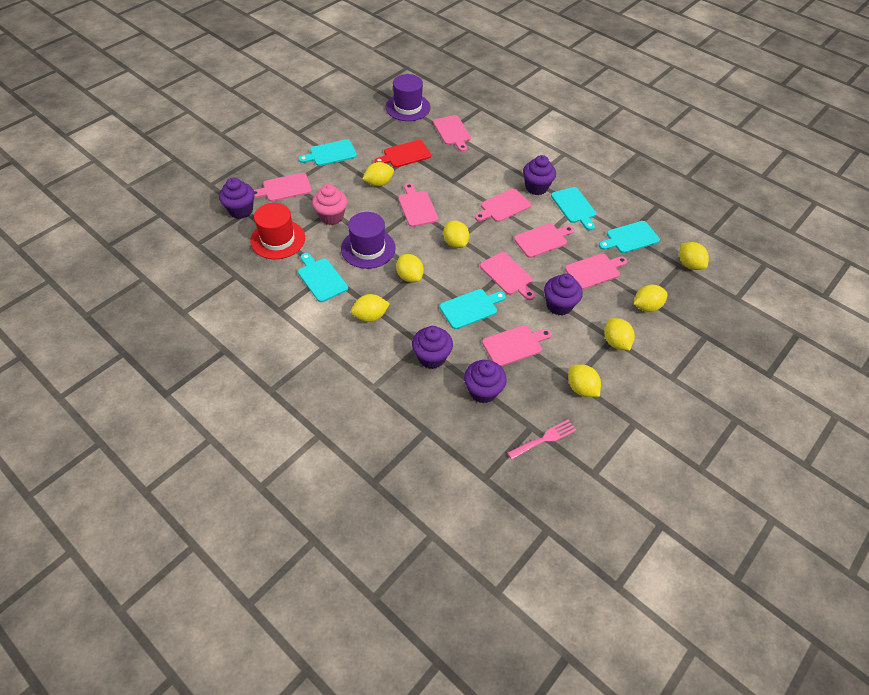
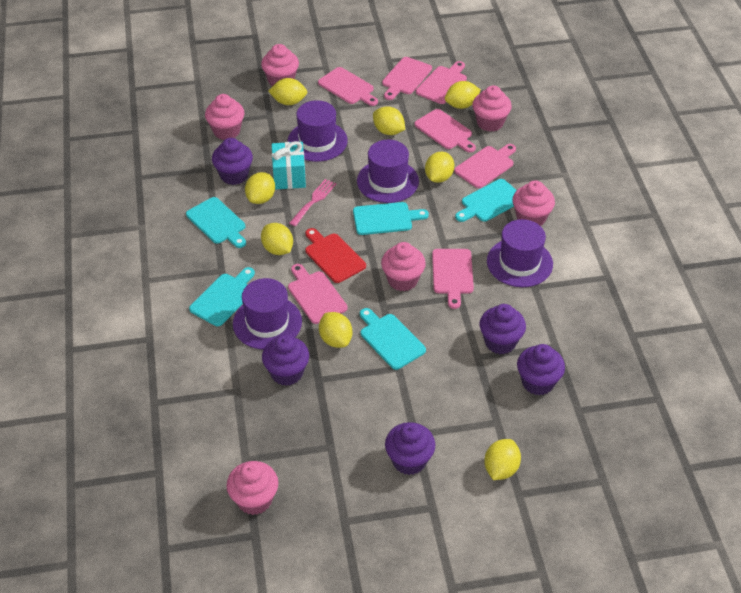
pink cupcake: [312,184,347,225] = 1 -> [205,94,244,140] [226,461,278,515] [261,44,299,86] [381,242,426,291] [472,86,512,132] [513,180,555,226] = 6
pink cutting board: [254,173,312,202] [398,183,438,227] [433,115,471,152] [475,189,531,222] [480,252,535,300] [482,325,552,366] [514,223,574,258] [565,254,627,290] = 8 -> [288,264,348,324] [318,67,378,106] [382,57,432,100] [414,109,476,153] [416,61,467,104] [432,249,474,309] [454,144,516,188] = 7
purple hat: [341,212,396,269] [385,74,431,121] = 2 -> [233,278,302,350] [288,100,348,162] [357,140,419,203] [487,219,553,287] = 4
red hat: [250,203,305,259] = 1 -> none = 0
turquoise gift: none = 0 -> [272,141,306,190] = 1

